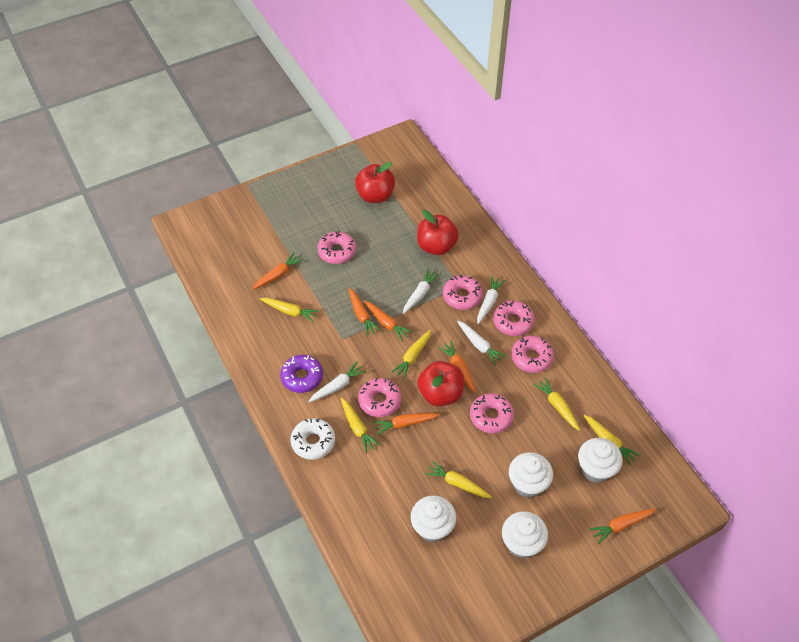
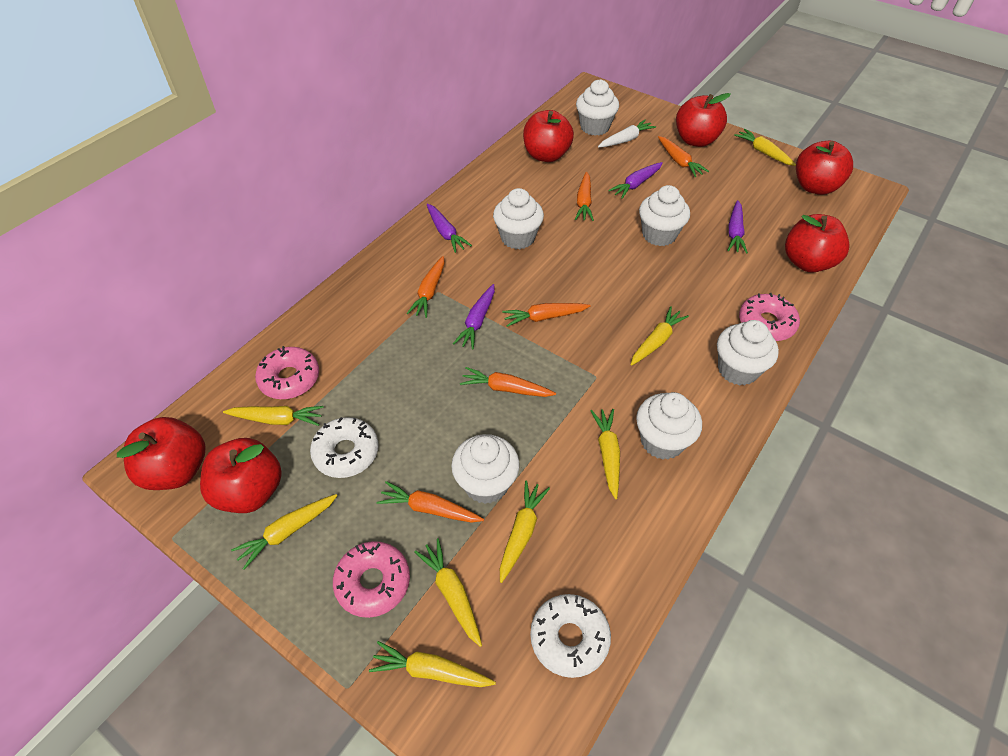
pink donut: [317,231,356,264] [358,378,402,417] [443,275,483,310] [470,393,514,433] [493,300,534,336] [511,336,554,373] = 6 -> [255,346,319,399] [333,541,410,618] [739,293,800,341] = 3
purple carrot: none = 0 -> [427,204,472,253] [453,284,495,349] [608,162,663,199] [727,200,748,254] = 4
purple donut: [280,355,323,393] = 1 -> none = 0
red apple: [355,162,395,203] [417,210,459,255] [417,361,464,406] = 3 -> [117,417,206,490] [200,438,282,513] [523,110,574,162] [676,93,731,147] [785,214,849,272] [796,141,853,195] = 6
white carrot: [308,362,366,402] [403,268,441,314] [457,321,506,366] [477,276,506,324] = 4 -> [598,119,656,147] = 1
white cupcake: [411,495,456,542] [502,511,548,558] [509,452,553,498] [578,438,623,483] = 4 -> [451,434,520,504] [493,188,544,249] [576,79,619,136] [636,392,702,460] [639,185,690,246] [717,320,779,386] = 6
white donut: [290,418,335,460] = 1 -> [310,417,379,478] [530,594,611,678] = 2
yellow carrot: [260,298,319,322] [341,397,380,453] [391,329,431,379] [425,461,492,498] [533,377,580,431] [583,415,640,466] = 6 -> [223,406,324,426] [231,494,338,570] [369,641,496,687] [414,539,482,647] [500,480,550,583] [590,409,620,499] [630,306,689,366] [734,129,796,166] = 8

